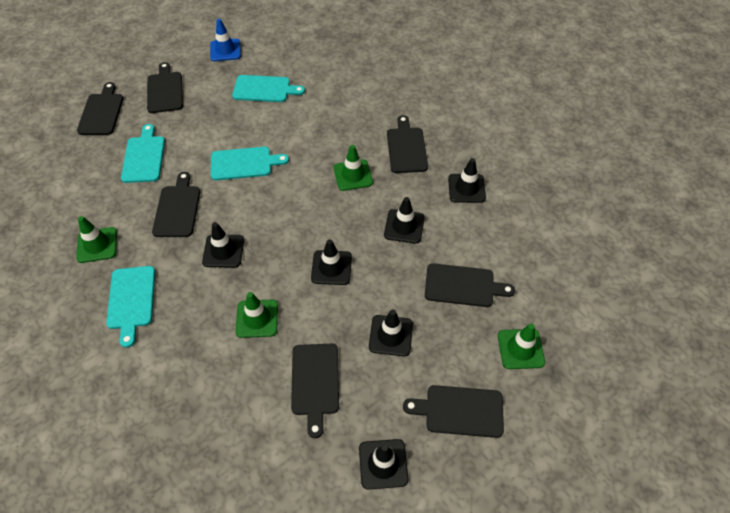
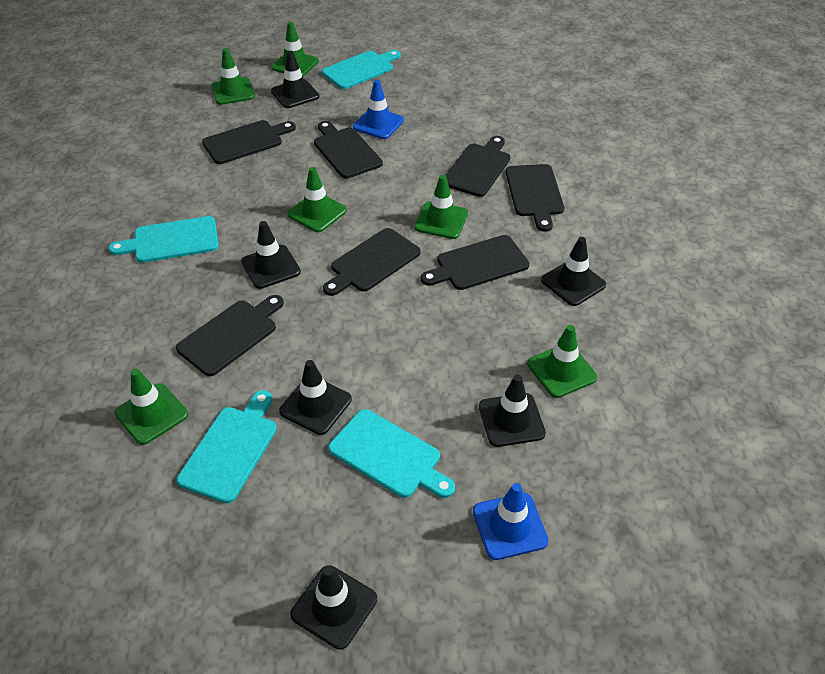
blue traffic cone: [210,19,241,61] = 1 -> [353,80,404,139] [473,483,549,560] = 2
green traffic cone: [76,216,117,263] [235,292,278,338] [334,145,373,191] [498,324,545,369] = 4 -> [114,369,188,445] [211,48,255,105] [271,22,319,76] [287,167,347,232] [414,175,468,239] [527,325,597,398] = 6

